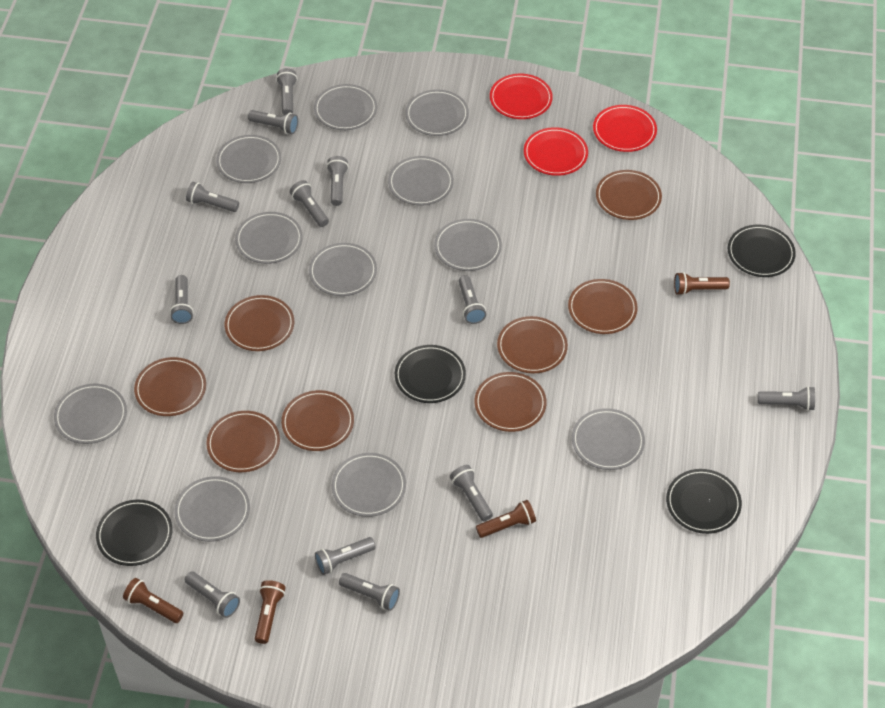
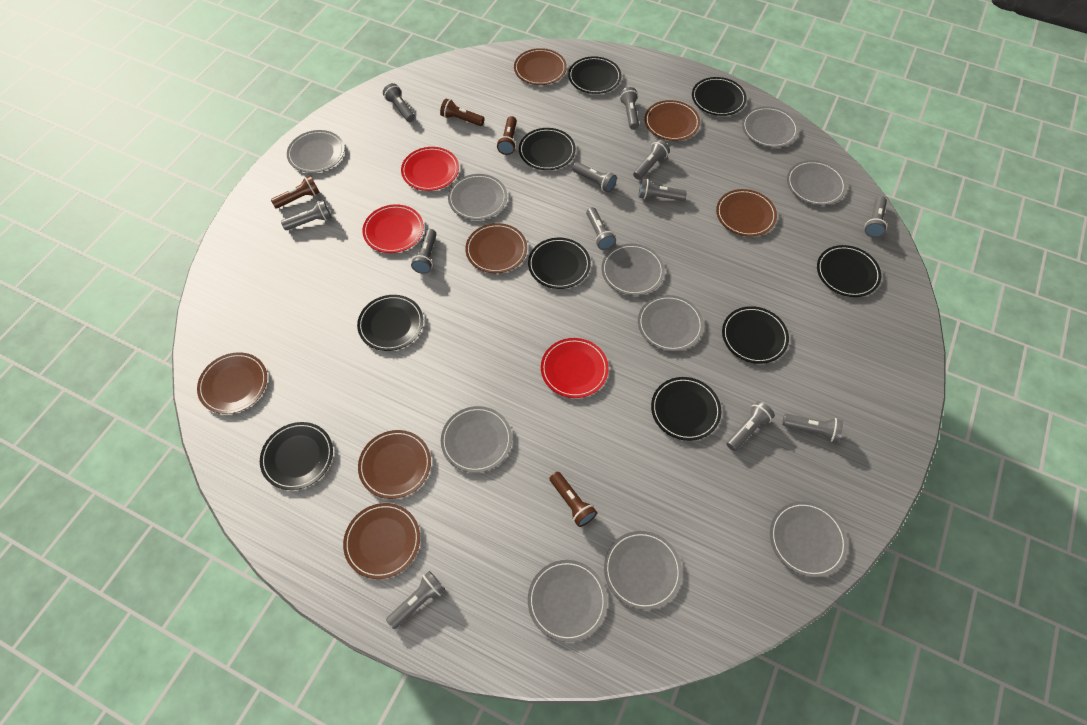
black plate: [96,500,172,566] [395,345,466,403] [666,469,742,534] [728,225,796,277] = 4 -> [260,422,333,490] [357,295,423,351] [519,128,576,170] [528,238,591,289] [568,56,621,94] [651,377,721,441] [692,77,747,116] [722,306,789,364] [817,245,881,297] = 9
brown plate: [134,357,206,416] [206,411,280,472] [225,295,294,351] [281,390,354,451] [474,372,547,432] [497,316,568,373] [568,279,638,334] [596,170,662,220] = 8 -> [197,352,267,414] [343,503,420,579] [358,430,431,499] [465,223,527,273] [514,48,567,85] [644,100,700,141] [716,189,777,237] = 7
grey plate: [54,384,127,444] [174,476,250,542] [216,135,281,183] [235,212,303,264] [309,243,377,296] [314,84,377,130] [332,453,406,517] [388,156,454,206] [405,90,469,136] [434,219,502,271] [572,408,645,470] = 11 -> [287,130,345,173] [441,406,512,473] [448,174,507,220] [528,560,607,642] [601,244,665,296] [604,531,682,610] [638,295,704,351] [742,106,799,147] [770,501,848,578] [787,160,847,205] = 10

